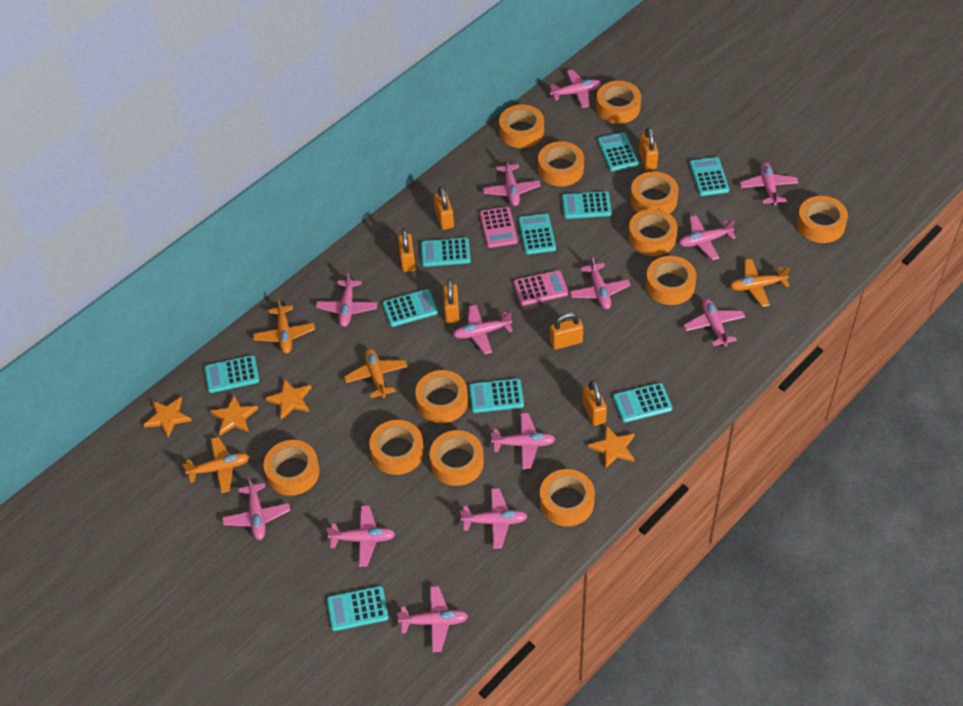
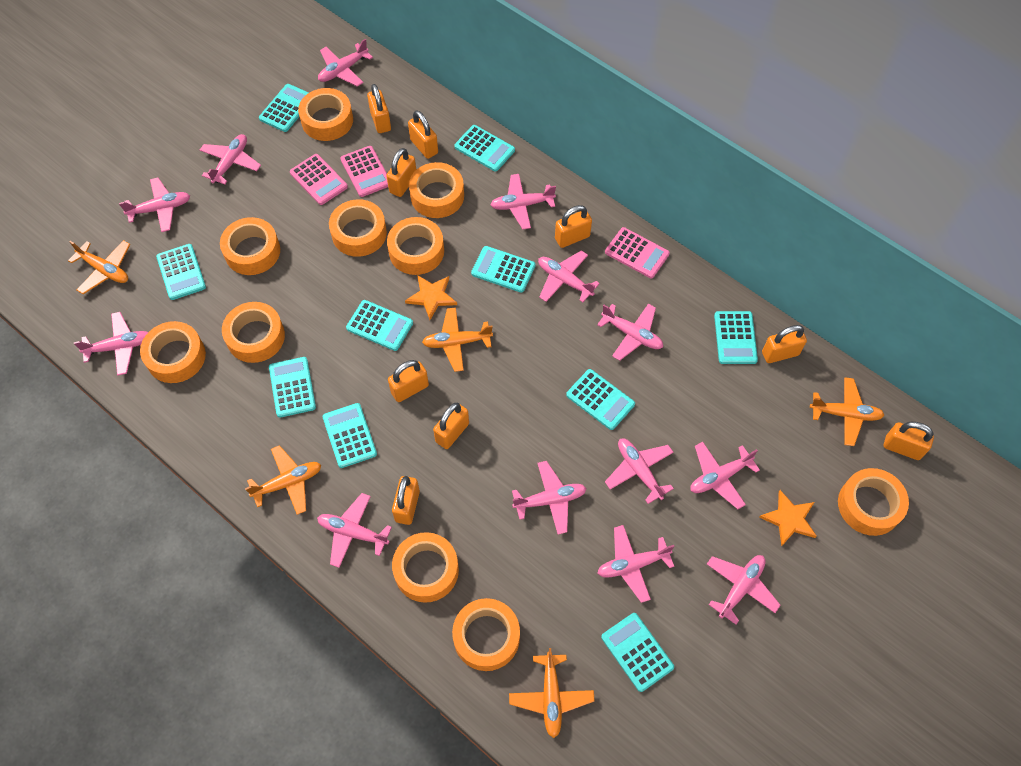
orange padlock: [398,228,416,272] [434,186,454,230] [443,279,459,323] [550,312,583,350] [582,380,607,426] [639,127,658,170] = 6 -> [367,84,391,133] [386,148,416,197] [388,360,429,402] [392,476,420,525] [408,110,438,159] [433,403,469,449] [555,205,592,248] [762,325,807,363] [884,422,934,460] = 9
orange plane: [182,437,249,493] [253,298,315,354] [344,348,407,398] [730,259,790,307] = 4 -> [68,240,130,294] [245,445,321,515] [422,308,493,372] [509,648,595,738] [810,377,884,446] = 5
orange star: [143,397,192,438] [210,395,258,435] [266,378,312,420] [588,425,635,469] = 4 -> [405,275,457,320] [759,490,817,547] = 2
orange tape: [264,440,320,496] [369,420,424,475] [415,370,468,423] [430,430,484,486] [499,104,544,148] [538,141,584,186] [540,469,595,526] [596,81,641,124] [628,209,678,256] [630,171,679,214] [646,256,696,305] [797,196,848,243] = 12 -> [140,321,206,383] [220,217,280,275] [222,302,285,363] [298,88,353,141] [329,199,387,257] [387,217,444,275] [392,532,459,603] [409,162,464,218] [452,598,520,671] [838,468,909,536] = 10
pink calculator: [480,207,518,248] [513,270,568,306] = 2 -> [290,154,348,205] [340,146,388,197] [605,227,670,278] = 3

